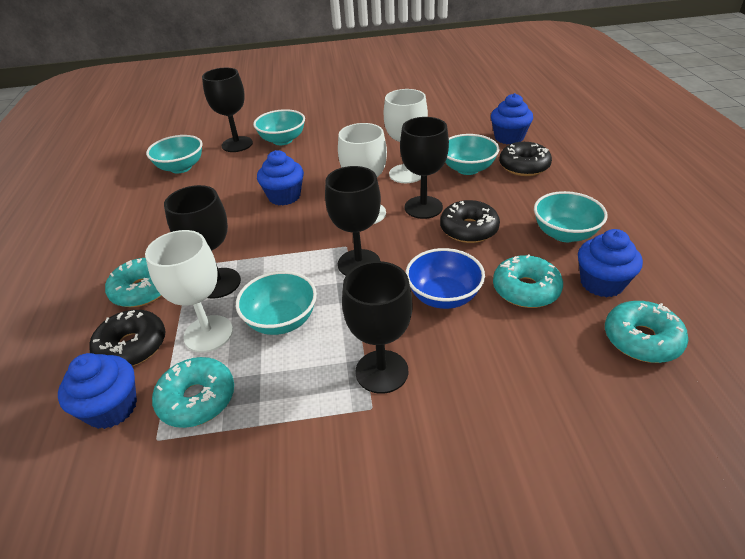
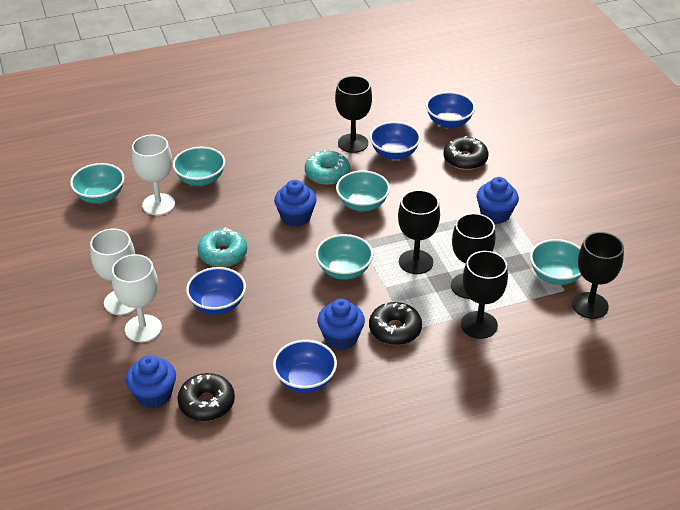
blue bowl: [405,248,485,309] = 1 -> [186,267,246,315] [273,340,337,393] [370,121,421,160] [426,92,475,128] = 4
turquoise donut: [105,258,162,307] [152,357,234,428] [493,254,563,308] [605,301,688,363] = 4 -> [198,227,247,267] [305,150,350,185] = 2

